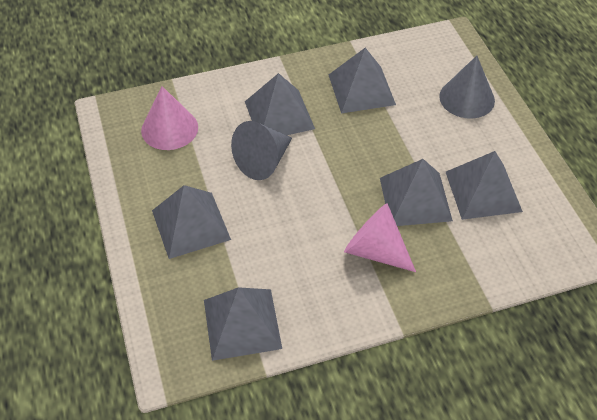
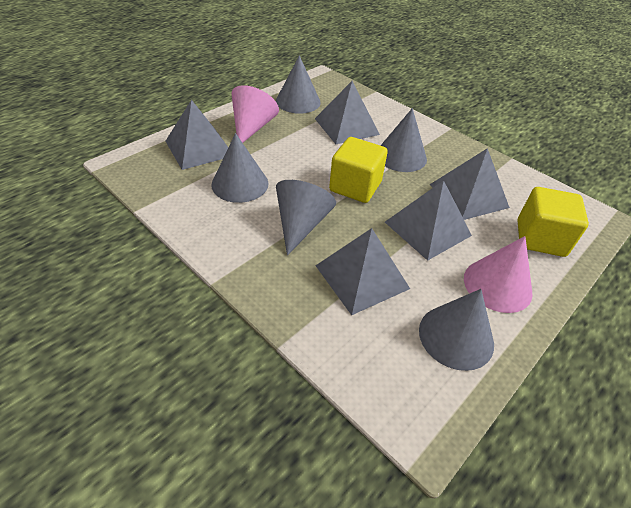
grey cone: [231,121,292,180] [439,56,495,119] = 2 -> [211,133,268,203] [276,55,321,114] [276,180,336,256] [380,108,427,172] [419,289,494,371] = 5
grey pyramid: [152,185,231,259] [204,287,282,361] [245,73,315,135] [329,48,396,113] [380,159,453,226] [446,151,523,220] = 6 -> [165,100,228,170] [315,81,380,144] [315,228,410,315] [385,180,472,261] [430,148,510,220] = 5
yellow cube: none = 0 -> [329,137,388,203] [517,187,589,257] = 2

